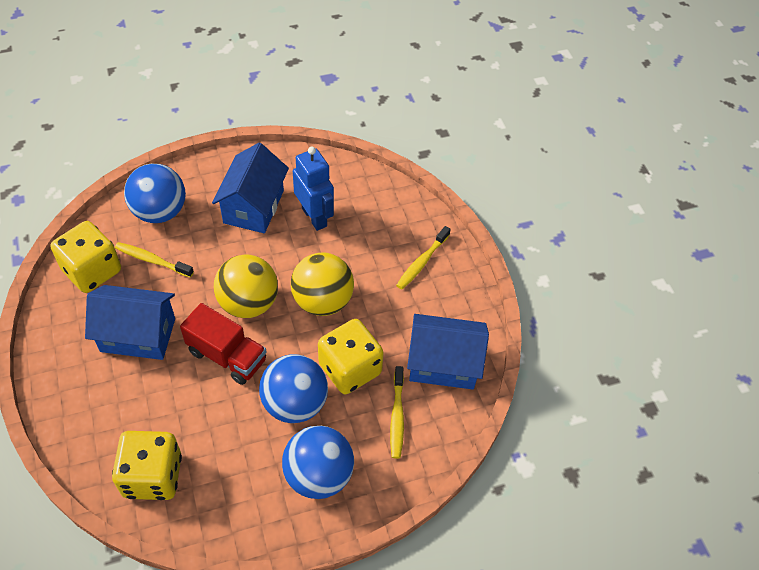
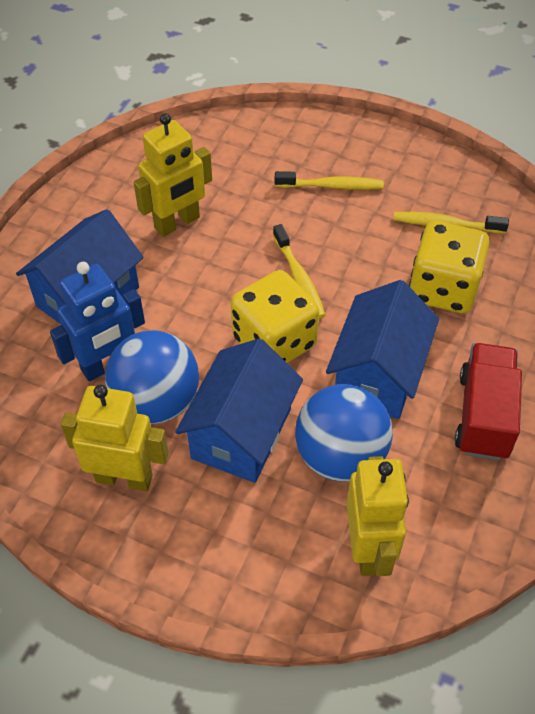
blue ball: [124,164,186,223] [259,354,328,423] [282,426,354,499] = 3 -> [105,330,199,424] [295,384,393,482] = 2
yellow ball: [214,255,278,318] [291,252,354,316] = 2 -> none = 0
yellow dice: [50,221,121,293] [112,431,182,500] [318,319,384,394] = 3 -> [231,270,319,363] [409,221,490,313] = 2
yellow robot: none = 0 -> [61,385,169,491] [134,113,212,237] [346,456,409,576] = 3

